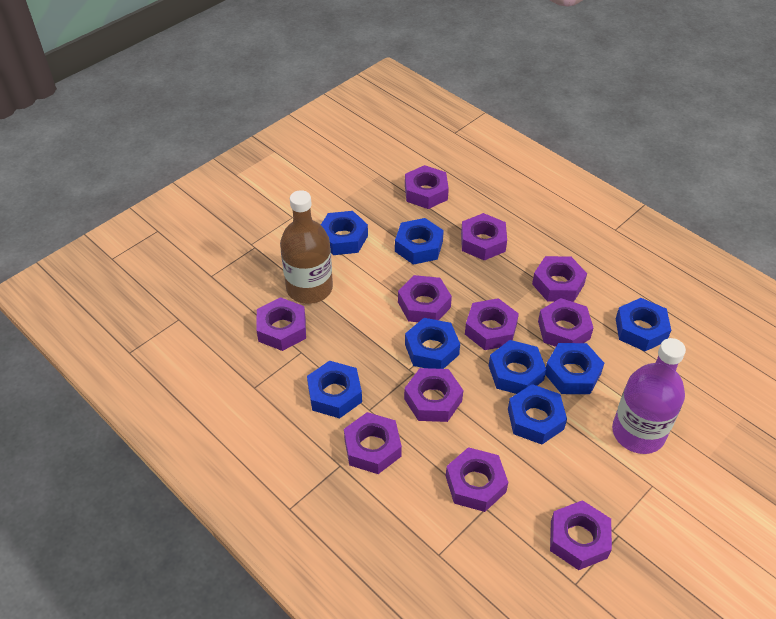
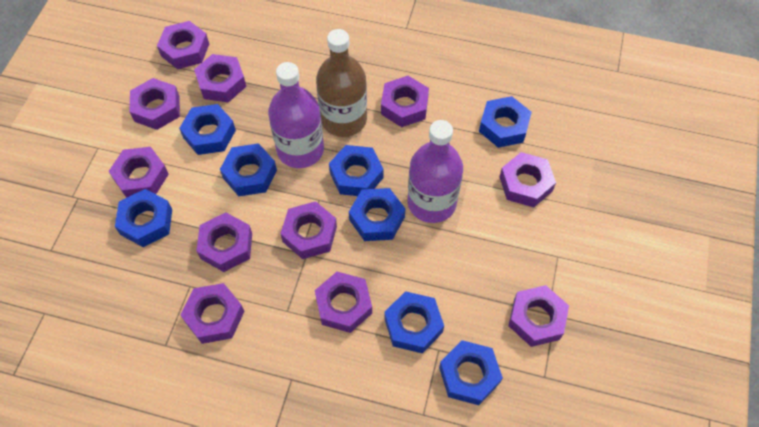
purple bottle: [612,338,686,454] = 1 -> [268,62,324,168] [408,120,463,223] = 2

